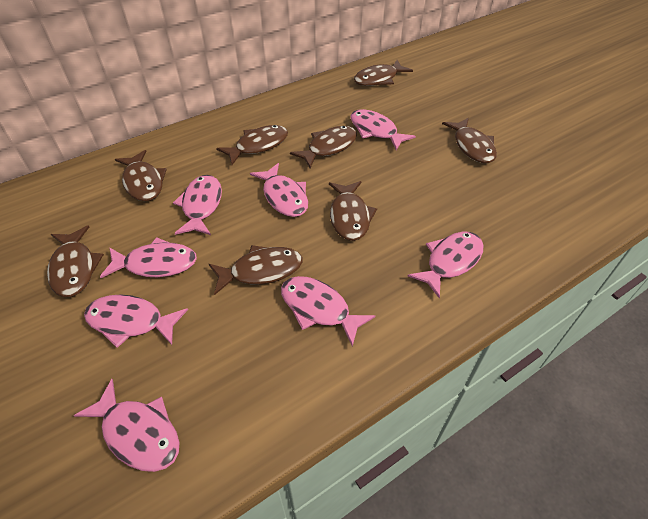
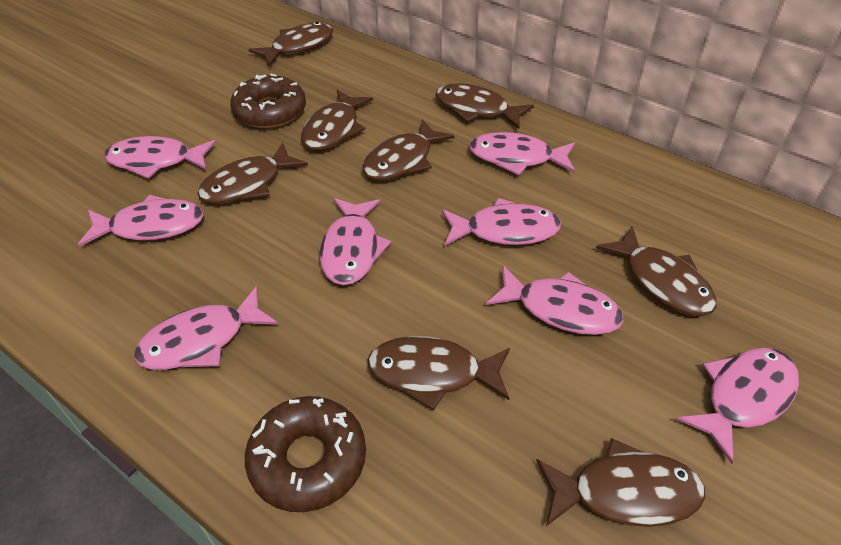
brown donut: none = 0 -> [230,74,306,128] [245,396,366,512] = 2

